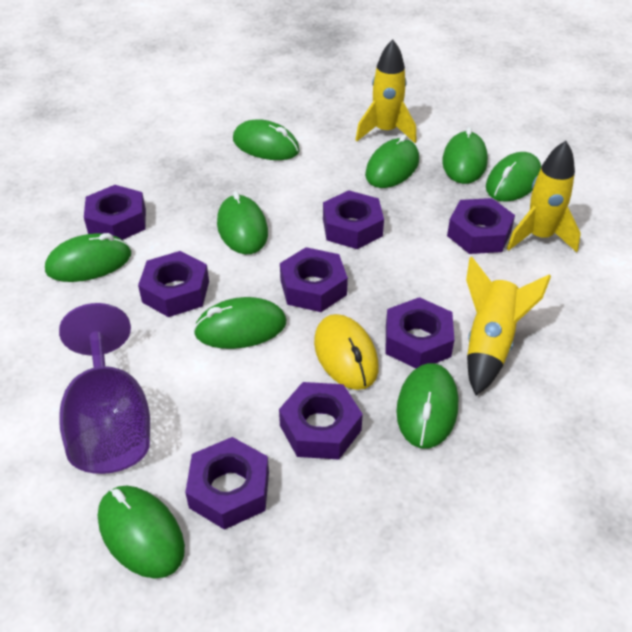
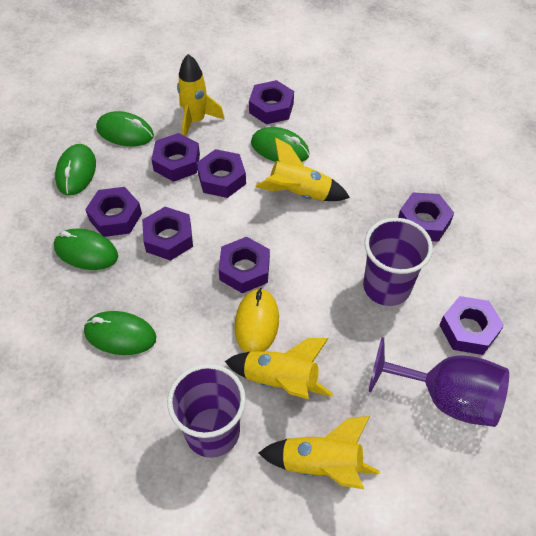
green mouse: [45,233,131,282] [98,486,185,579] [193,297,286,349] [217,191,268,254] [233,119,300,160] [365,134,419,188] [396,363,458,448] [442,127,488,184] [486,152,541,202] = 9 -> [54,229,118,270] [55,144,96,196] [84,311,156,355] [96,111,154,146] [251,127,310,162] = 5
purple cup: none = 0 -> [167,364,246,458] [363,218,433,306] = 2
yellow rocket: [355,39,417,143] [466,257,551,395] [507,141,581,252] = 3 -> [177,54,225,136] [225,338,333,399] [255,137,350,201] [259,416,380,489] = 4

